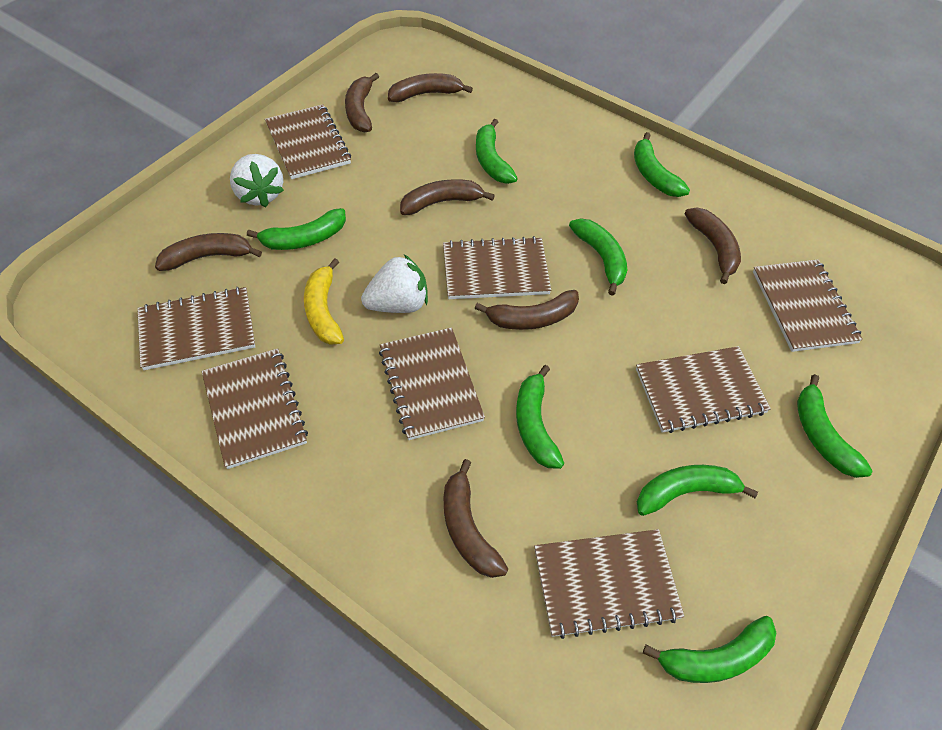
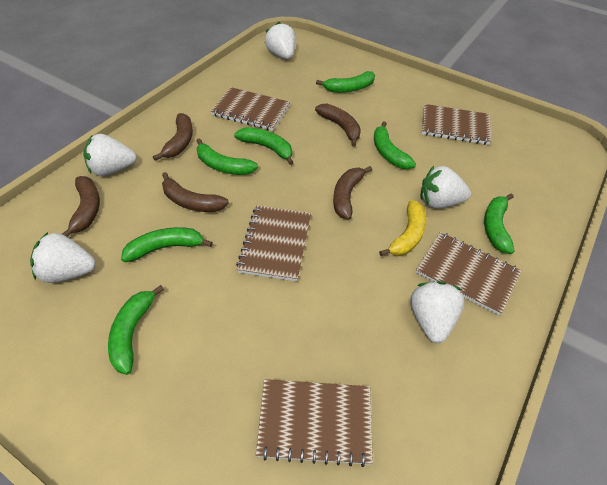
brown banana: [155,233,262,271] [345,73,379,132] [388,73,473,102] [400,179,495,215] [444,459,508,578] [475,290,579,330] [685,208,741,284] = 7 -> [62,176,100,237] [153,113,193,161] [162,172,229,212] [315,104,361,146] [333,166,372,220] = 5
brown notebook: [137,287,255,370] [202,348,308,469] [265,104,351,179] [379,328,485,440] [443,236,551,299] [534,529,684,639] [636,346,771,433] [753,259,863,352] = 8 -> [211,87,290,131] [236,205,311,282] [256,379,373,467] [416,232,521,315] [421,104,492,145] = 5
green banana: [247,208,346,250] [476,119,518,184] [516,365,564,469] [569,218,627,296] [634,132,690,197] [637,465,758,516] [643,616,776,683] [797,374,873,478] = 8 -> [108,285,164,375] [121,227,213,262] [196,138,258,175] [234,127,294,165] [316,71,375,93] [374,121,416,169] [484,193,514,254] = 7
white strawberry: [230,154,284,208] [361,254,428,313] = 2 -> [30,232,96,283] [84,134,136,176] [265,22,295,59] [410,281,464,343] [421,166,471,208] = 5

